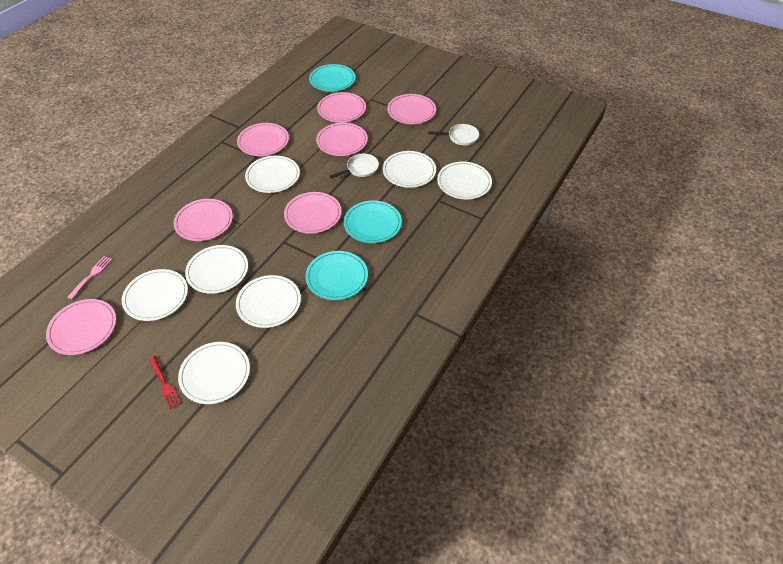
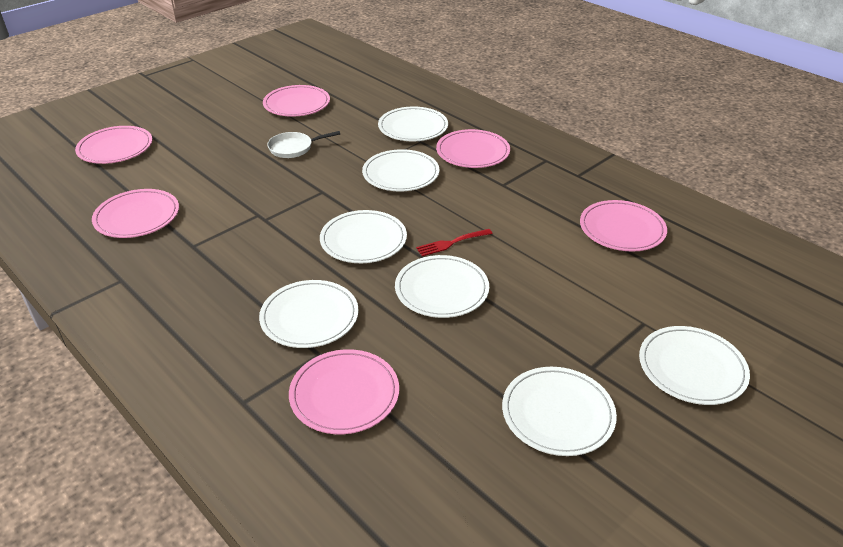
pink fork: [68,256,112,299] = 1 -> none = 0
pink plate: [46,299,116,355] [174,199,233,241] [237,123,289,156] [284,192,342,234] [316,123,368,156] [317,92,366,123] [387,94,436,124] = 7 -> [75,126,152,164] [92,189,179,238] [263,85,330,117] [289,349,399,434] [436,129,510,168] [580,200,667,251] = 6
turquoise plate: [305,251,368,300] [309,64,356,92] [344,200,402,243] = 3 -> none = 0
white pan: [330,154,379,179] [428,124,479,146] = 2 -> [267,131,340,158] = 1

